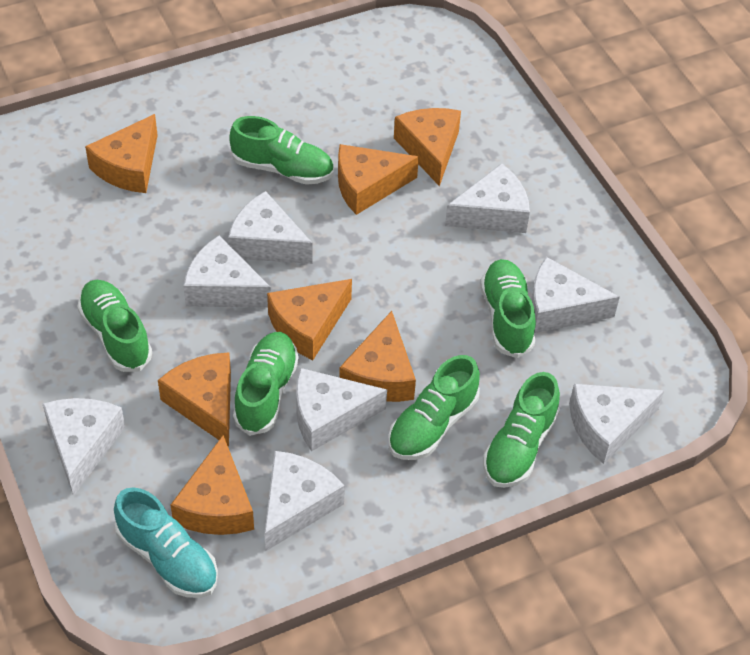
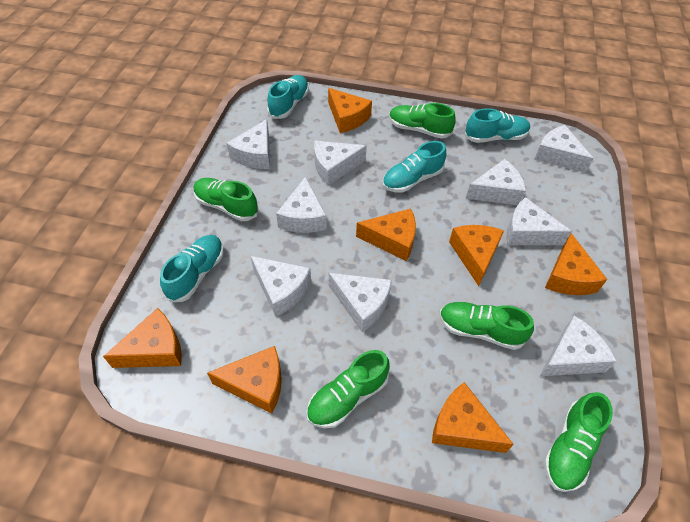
green shoe: [77,280,152,372] [229,116,333,185] [233,332,299,436] [388,355,480,460] [480,259,536,358] [483,372,560,488] = 6 -> [194,178,258,221] [306,350,390,428] [389,103,456,139] [439,302,534,350] [544,392,613,492] = 5
turquoise shoe: [114,487,218,598] = 1 -> [160,235,224,302] [267,75,309,119] [382,141,446,192] [465,108,531,143] = 4
white cheese: [43,398,125,496] [184,235,271,308] [228,191,313,264] [264,451,345,552] [296,368,387,452] [445,163,530,233] [531,257,620,333] [569,384,664,464] = 8 -> [227,119,270,169] [251,256,311,317] [276,176,327,233] [314,141,367,186] [329,273,392,332] [466,159,526,205] [506,197,572,245] [534,125,594,173] [540,316,617,376] = 9

